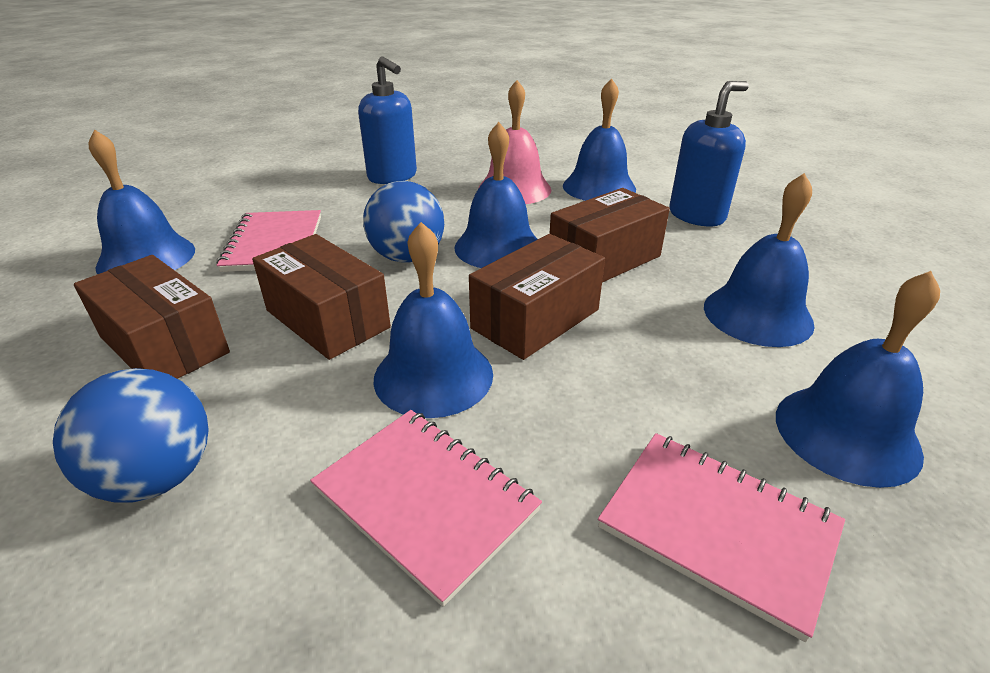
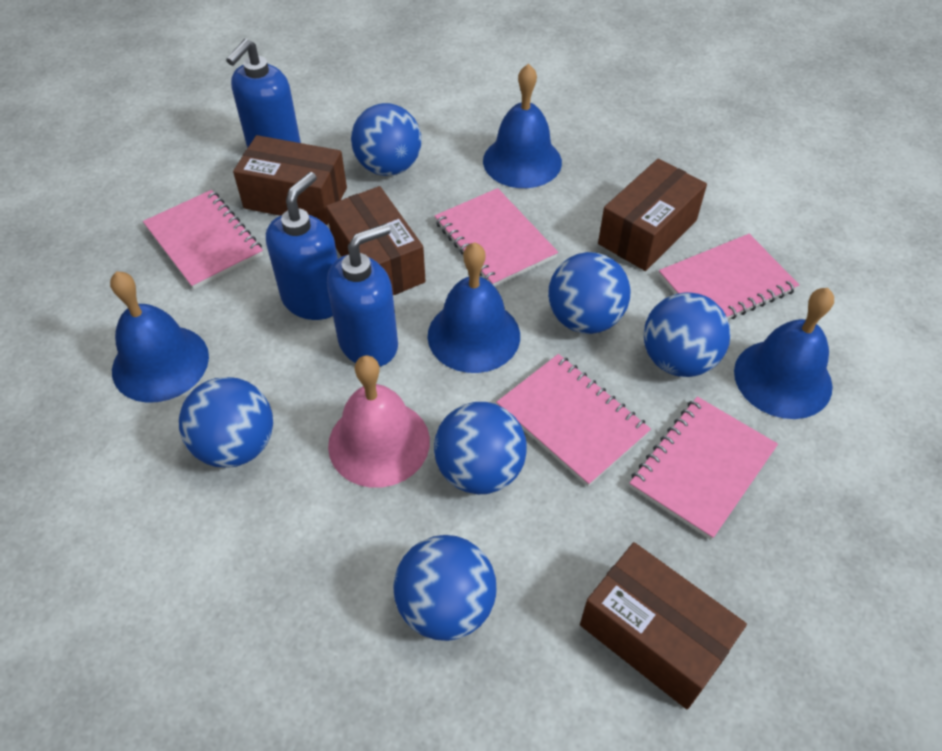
blue ball: [53,368,209,503] [363,181,444,263] = 2 -> [179,377,273,468] [351,103,422,176] [393,535,496,641] [434,402,527,494] [548,252,631,334] [643,292,731,377] = 6
blue bell: [89,129,195,274] [373,222,493,418] [454,122,538,268] [563,78,636,201] [704,173,815,347] [776,271,940,488] = 6 -> [110,271,209,403] [428,242,520,373] [483,64,562,188] [734,288,834,419] = 4
blue soap dispenser: [358,56,417,184] [670,81,749,226] = 2 -> [226,39,301,148] [266,172,338,320] [327,223,398,367] = 3
pink notebook: [217,210,321,272] [310,410,542,607] [598,433,845,642] = 3 -> [143,190,263,290] [435,188,558,287] [496,354,651,487] [630,397,778,540] [659,234,799,319] = 5

